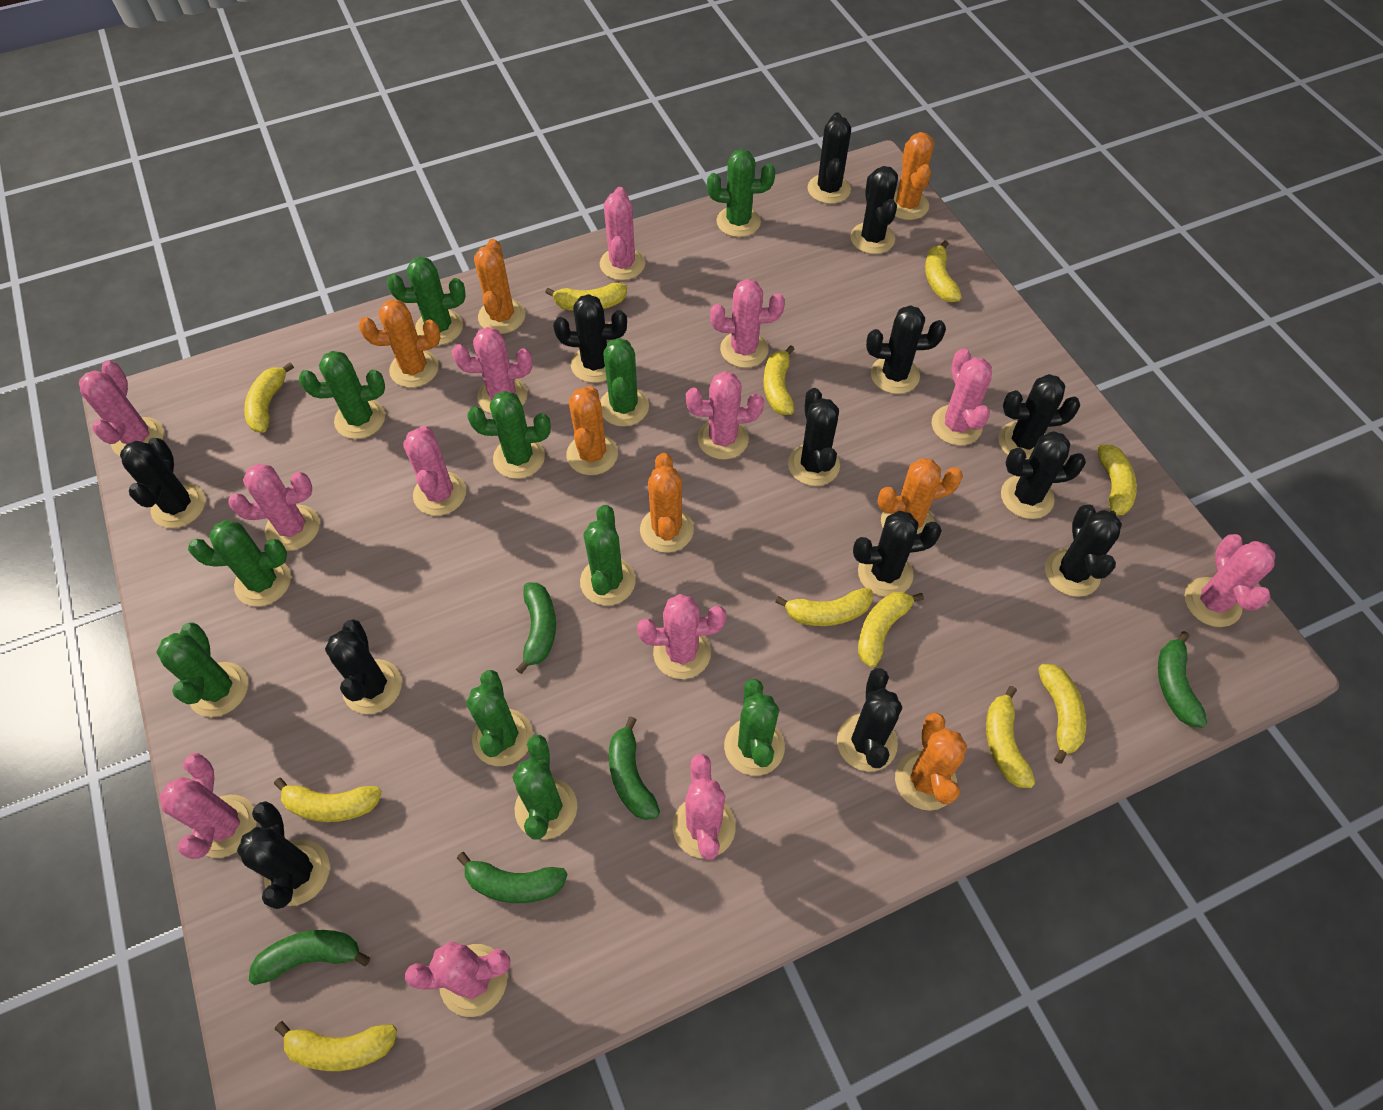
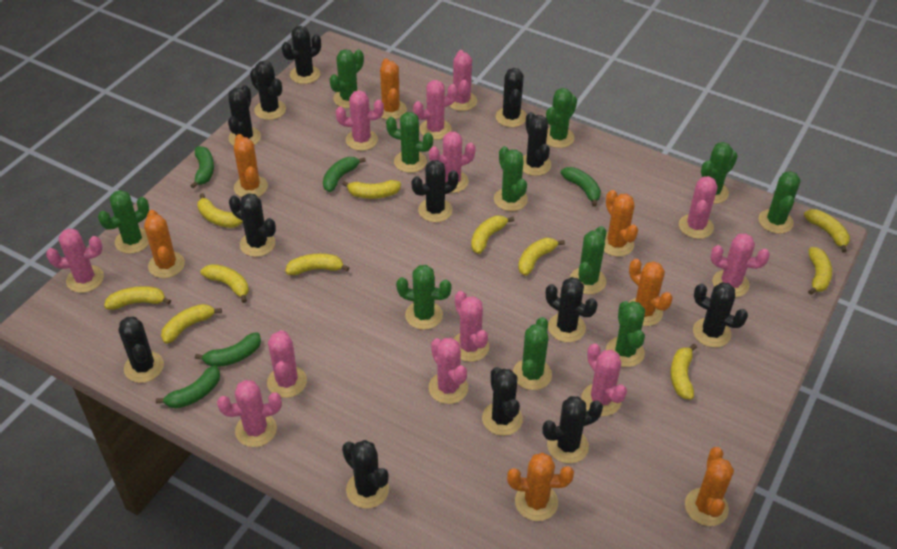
pink cactus: [79,361,164,456] [159,753,257,859] [228,464,320,551] [403,426,466,516] [405,941,510,1017] [452,327,532,414] [600,187,645,280] [637,594,726,679] [673,754,736,860] [686,371,764,460] [710,279,785,368] [932,348,992,446] [1185,534,1276,627] = 13 -> [46,228,104,293] [217,380,282,447] [267,330,307,398] [336,90,384,151] [413,80,458,140] [428,338,468,404] [429,132,476,193] [449,50,477,111] [453,291,489,362] [581,343,627,416] [679,176,717,239] [711,233,770,297] = 12

